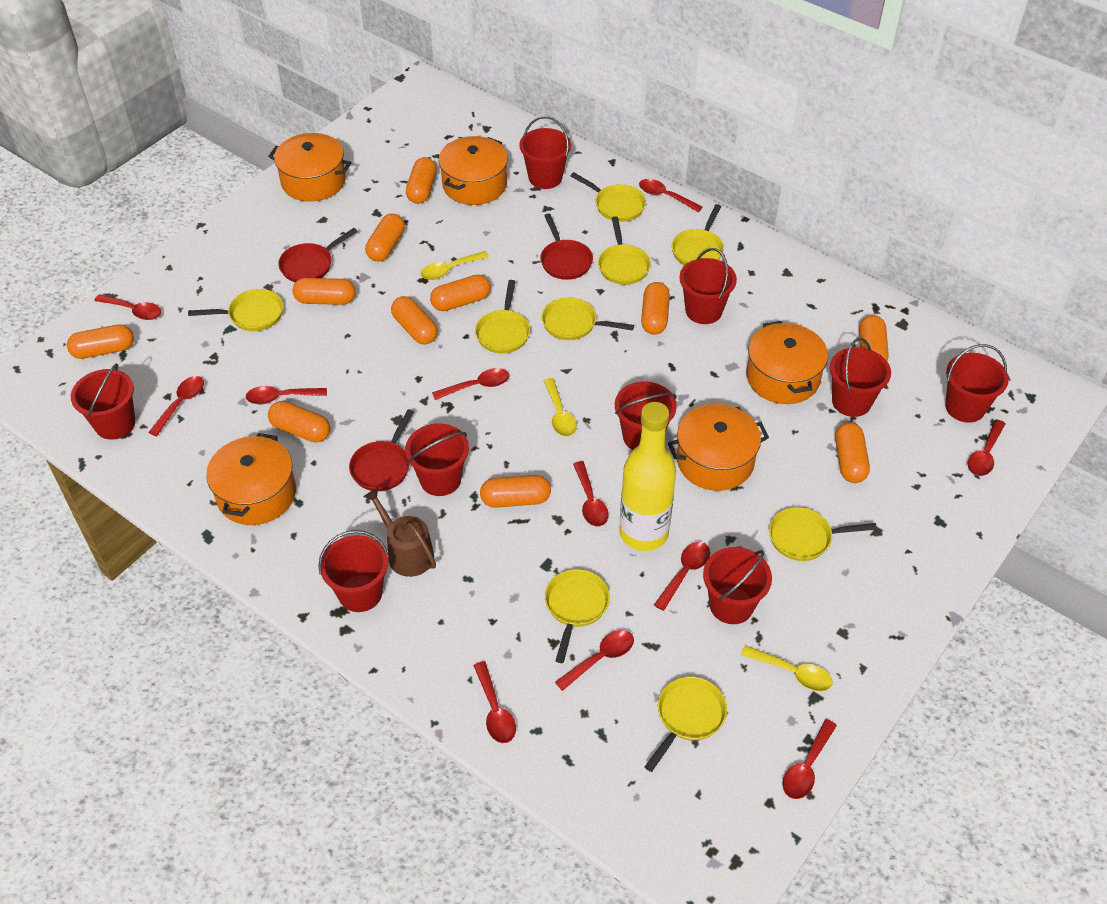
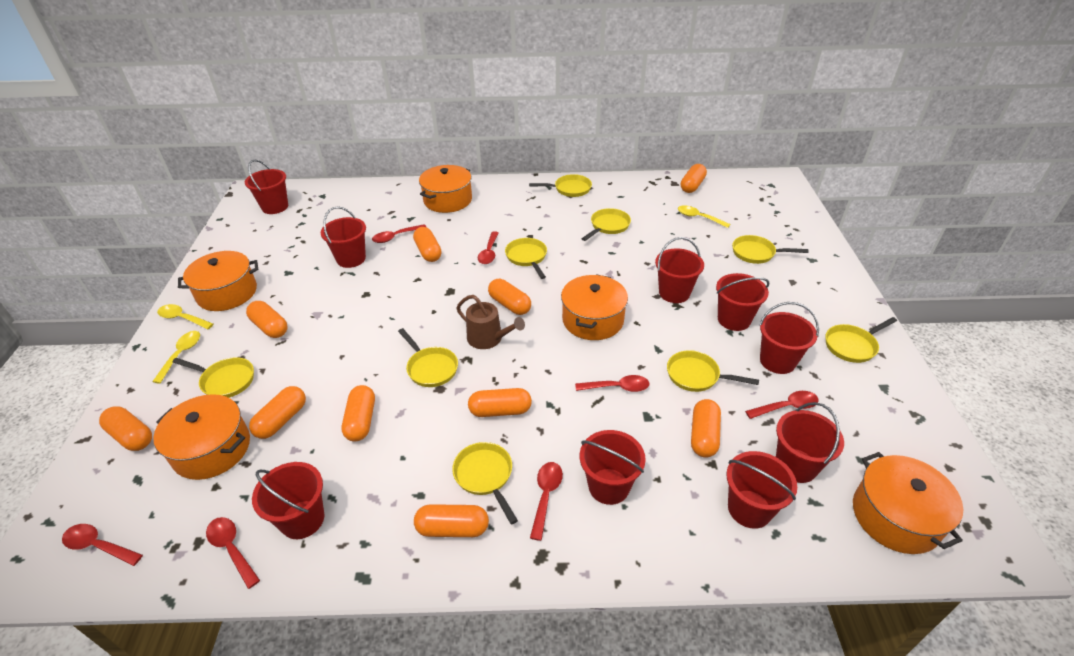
orange capsule: [67,324,134,359] [268,401,330,443] [293,278,355,305] [365,213,405,262] [391,296,438,345] [406,157,437,204] [430,275,491,311] [480,475,551,508] [641,282,670,335] [835,422,870,483] [859,315,889,361] = 11 -> [99,406,152,451] [246,301,287,338] [249,386,306,439] [342,385,375,442] [413,227,442,262] [414,504,489,537] [468,388,532,417] [488,279,531,315] [681,164,707,193] [691,399,721,458] = 10
red pan: [278,228,358,282] [349,409,414,491] [540,213,593,280] = 3 -> none = 0
red spoon: [94,294,161,320] [148,376,204,437] [246,386,327,404] [432,368,509,400] [473,661,516,743] [555,630,634,691] [573,461,609,526] [639,179,703,212] [654,542,710,611] [782,719,837,799] [968,419,1005,476] = 11 -> [62,524,143,566] [206,517,260,589] [372,224,426,243] [478,231,499,264] [530,462,563,541] [575,375,649,392] [745,391,819,419] = 7
yellow bottle: [619,402,676,551] = 1 -> none = 0

